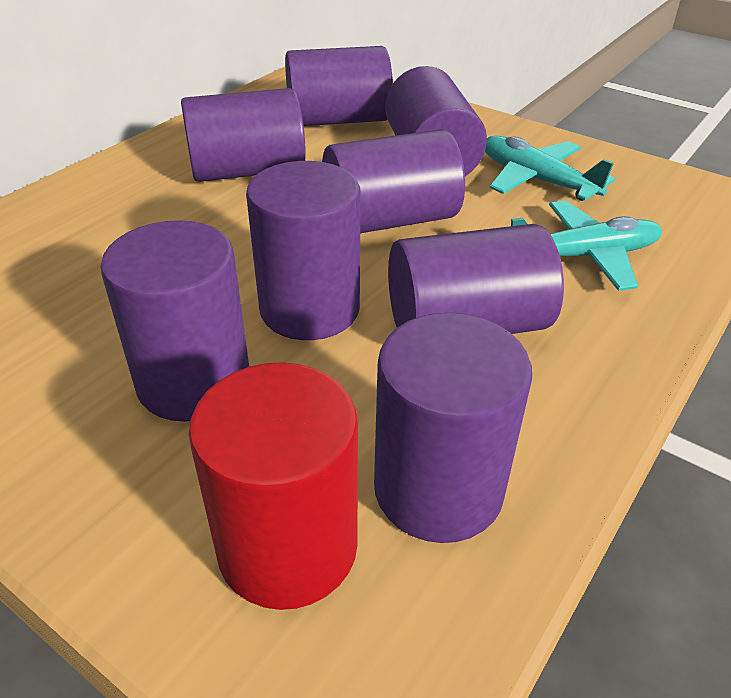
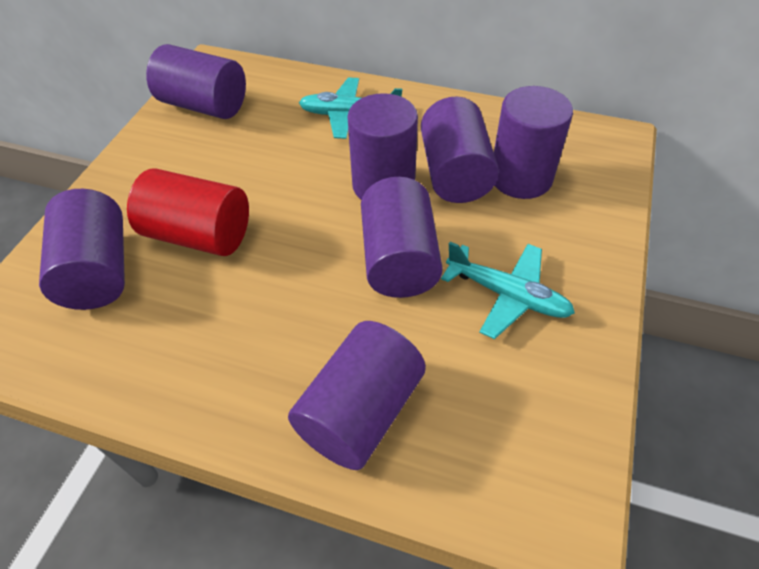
purple cylinder: [100,220,249,422] [181,88,306,182] [246,161,361,340] [285,46,393,126] [322,129,465,233] [374,313,532,543] [385,66,487,176] [388,224,564,334] = 8 -> [39,189,125,310] [146,44,246,119] [288,321,426,470] [347,93,418,200] [361,177,443,298] [421,97,499,203] [494,86,573,199] = 7

